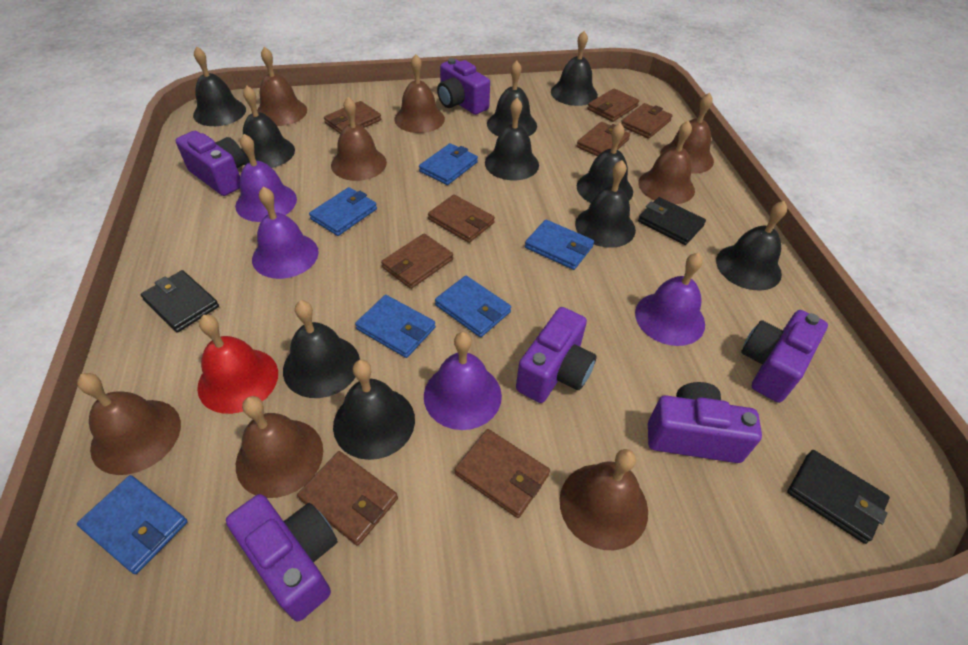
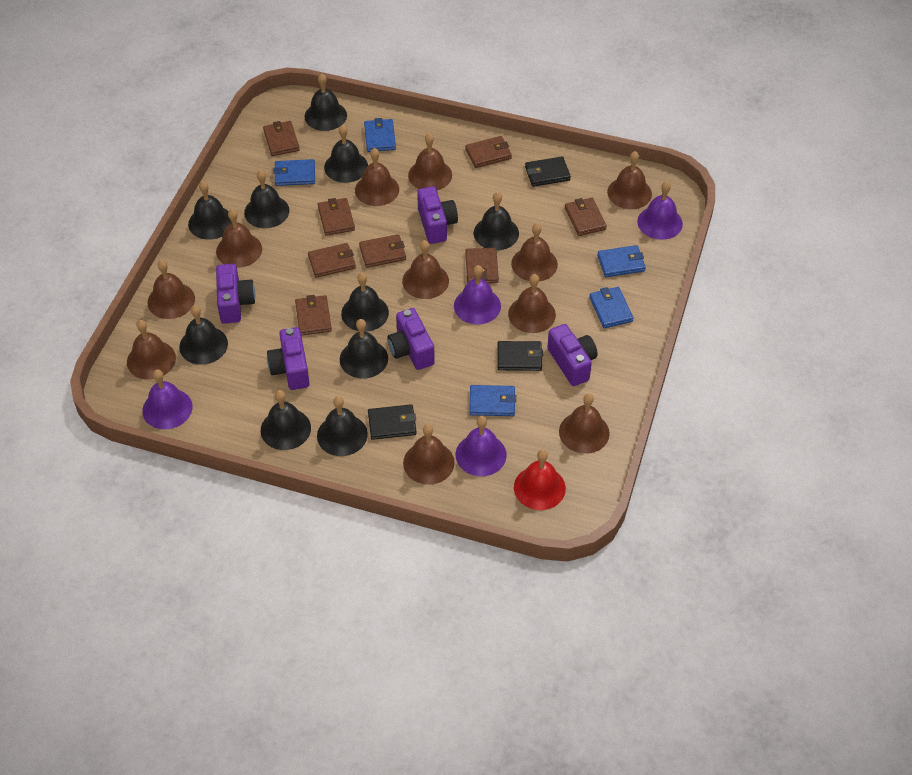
blue wallet: [77,475,188,574] [309,187,377,236] [355,295,436,358] [419,143,478,185] [435,276,511,337] [525,219,594,270] = 6 -> [273,159,315,186] [364,118,396,152] [469,385,516,416] [589,287,634,328] [597,245,646,277] = 5
brown bell: [77,373,181,475] [236,396,323,498] [257,47,307,126] [331,97,387,181] [395,54,445,133] [559,449,648,550] [638,120,695,204] [660,93,714,174] = 8 -> [127,320,176,380] [148,260,195,319] [216,209,262,268] [355,148,399,206] [402,240,449,299] [403,424,455,485] [408,133,452,190] [508,274,556,333] [511,223,558,282] [559,393,610,454] [607,151,652,209] = 11
purple camera: [175,131,245,196] [226,494,338,621] [437,58,490,115] [516,307,596,403] [648,382,762,463] [741,310,828,403] = 6 -> [216,264,255,324] [267,327,310,390] [387,308,435,370] [417,186,458,244] [547,324,598,386] = 5

